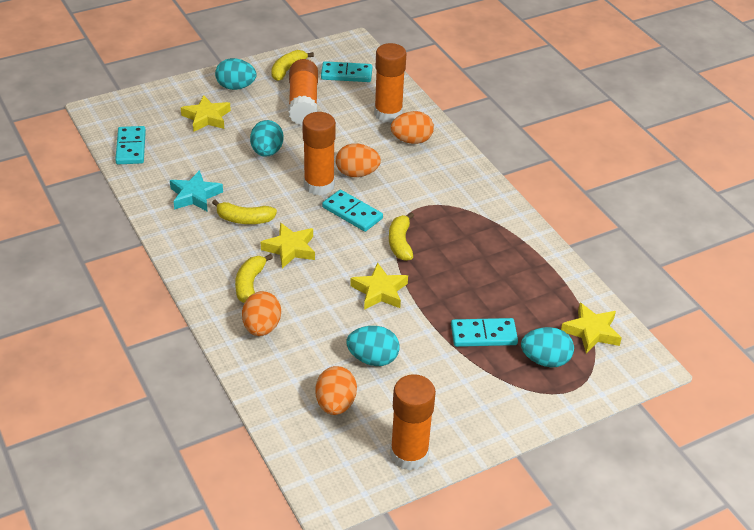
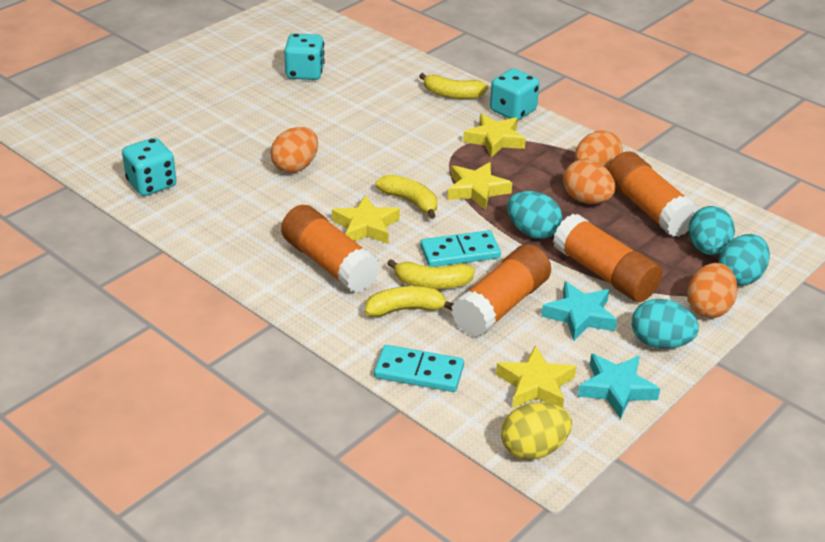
turquoise dice: none = 0 -> [122,138,177,196] [284,33,325,80] [490,68,540,121] = 3
turquoise domino: [115,126,146,164] [321,61,372,82] [322,190,383,232] [451,318,518,347] = 4 -> [374,345,464,392] [420,230,501,267] = 2
turquoise star: [170,170,223,212] = 1 -> [541,281,617,341] [578,353,660,419] = 2
yellow egg: none = 0 -> [501,402,572,460] = 1

